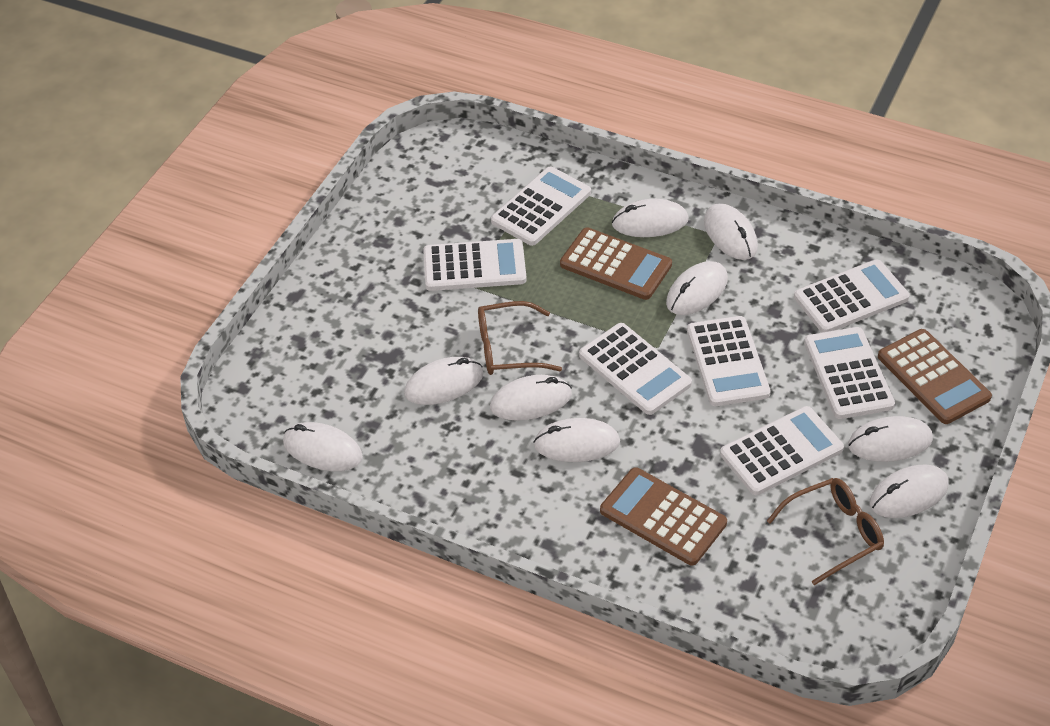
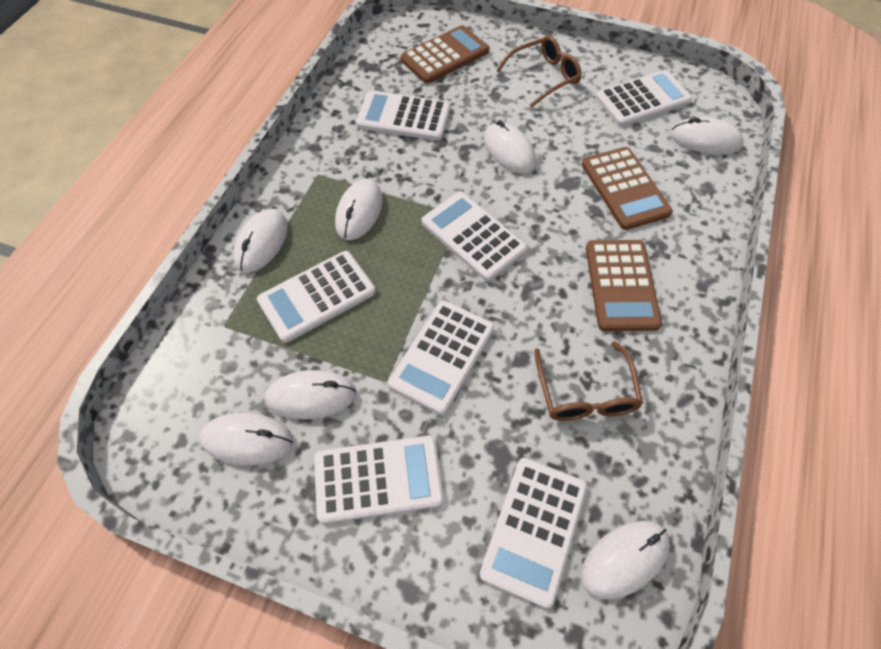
white mouse: [283,422,363,471] [404,357,483,405] [490,375,572,421] [533,418,620,462] [612,199,688,237] [666,261,728,315] [704,203,758,260] [848,416,933,462] [870,464,949,518] = 9 -> [199,413,293,465] [233,209,288,273] [265,370,356,419] [335,179,383,240] [484,120,536,174] [581,521,670,600] [671,117,744,155] = 7

